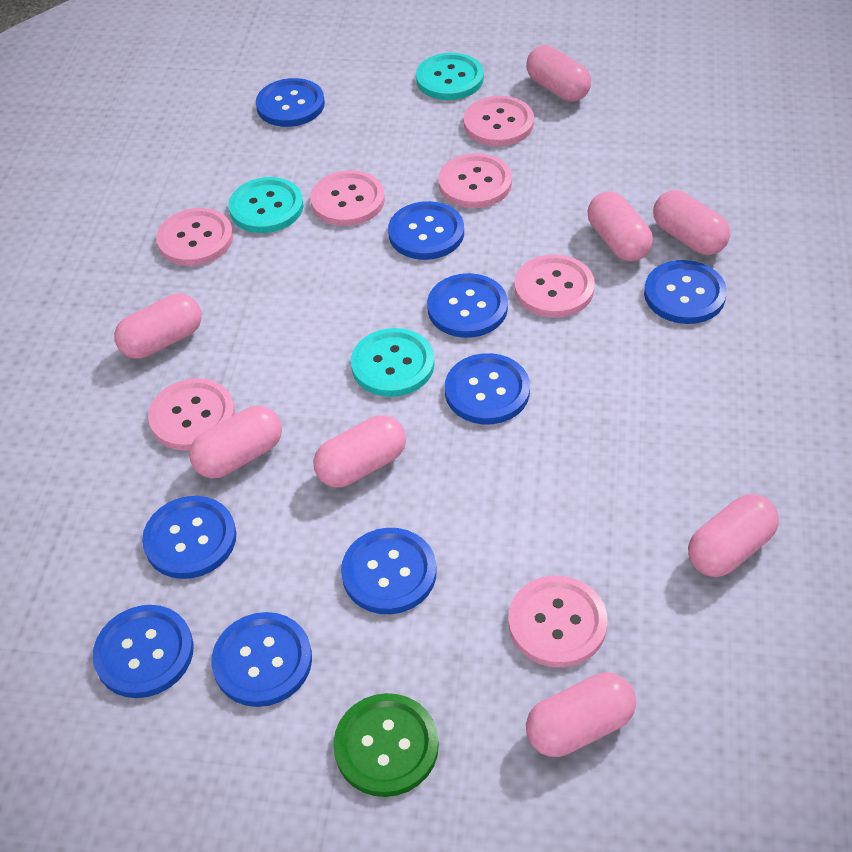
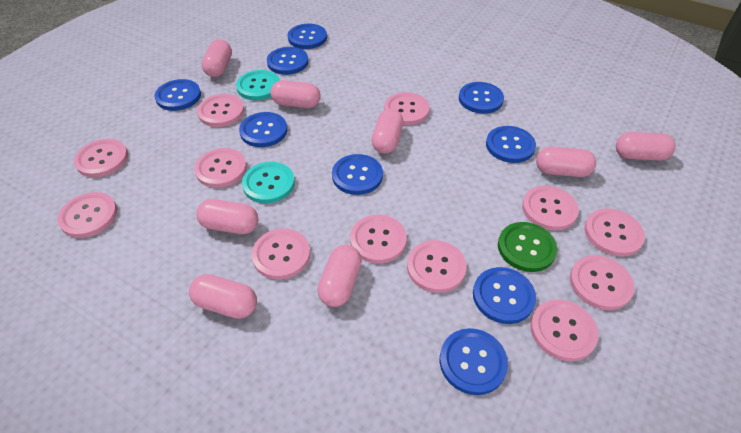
pink button: [148,378,235,451] [156,208,233,266] [310,170,385,226] [438,153,512,208] [464,96,534,146] [508,575,608,668] [514,254,595,318] = 7 -> [57,192,117,238] [74,139,128,177] [194,148,247,188] [197,94,244,127] [251,229,310,279] [350,215,407,264] [384,92,430,125] [407,240,467,293] [522,186,579,231] [530,299,599,361] [570,255,635,310] [584,208,645,257] = 12
turquoise button: [229,177,304,233] [351,328,435,397] [416,53,484,100] = 3 -> [236,70,280,100] [242,162,295,203] = 2

